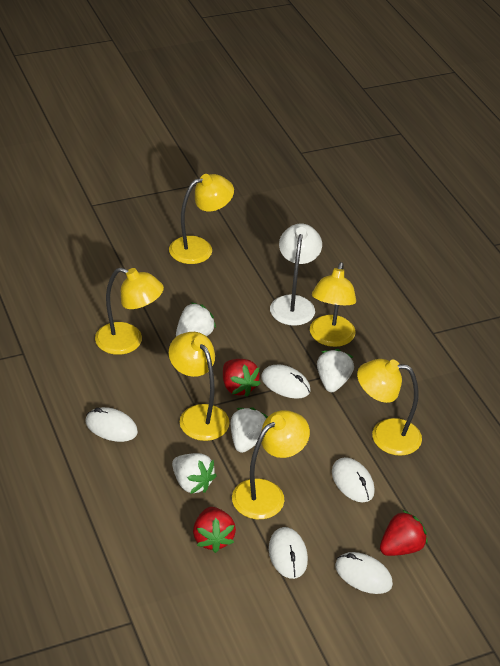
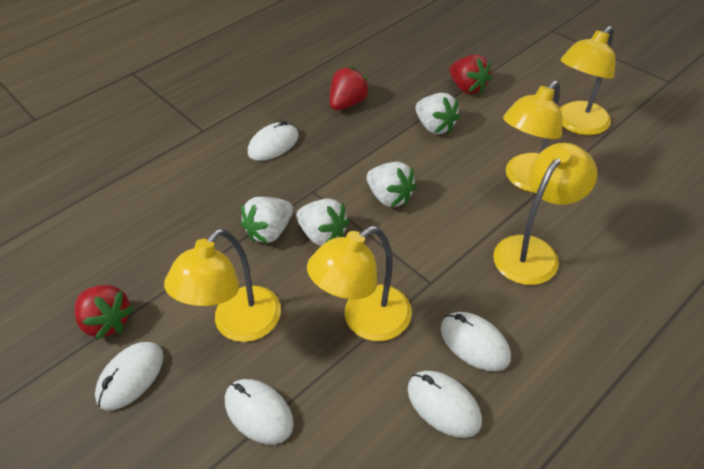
white lamp: [270,223,322,326] = 1 -> none = 0
yellow lamp: [95,268,164,355] [169,174,234,264] [169,332,229,441] [232,410,310,519] [310,262,356,347] [357,359,422,456] = 6 -> [164,228,281,342] [307,226,412,341] [493,143,597,285] [503,81,562,193] [560,26,616,135] = 5

